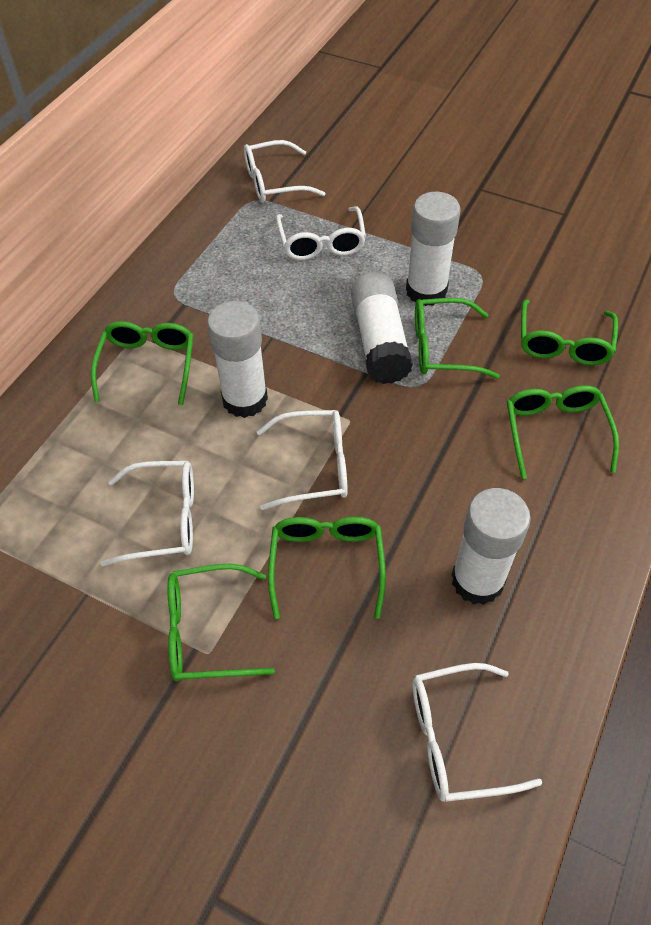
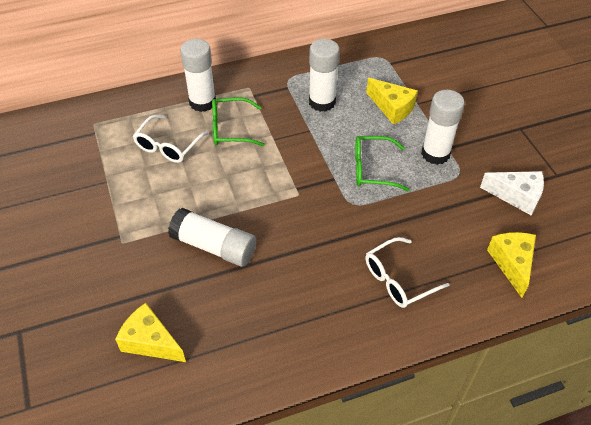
green glasses: [91,321,193,405] [167,564,275,681] [268,517,386,619] [415,298,500,379] [507,385,619,479] [521,300,618,365] = 6 -> [212,97,265,146] [355,136,410,191] = 2
white cheese: none = 0 -> [480,171,544,215] = 1
white glasses: [101,461,194,567] [244,140,326,203] [257,410,348,510] [276,206,366,260] [412,663,542,802] = 5 -> [133,115,209,163] [365,237,450,308] = 2
yellow cheese: none = 0 -> [115,303,186,362] [366,78,418,124] [487,232,536,298] = 3

